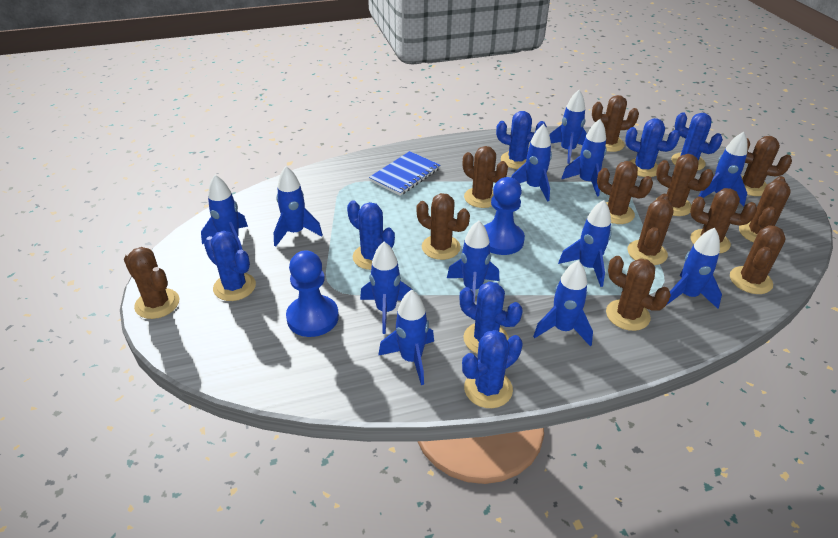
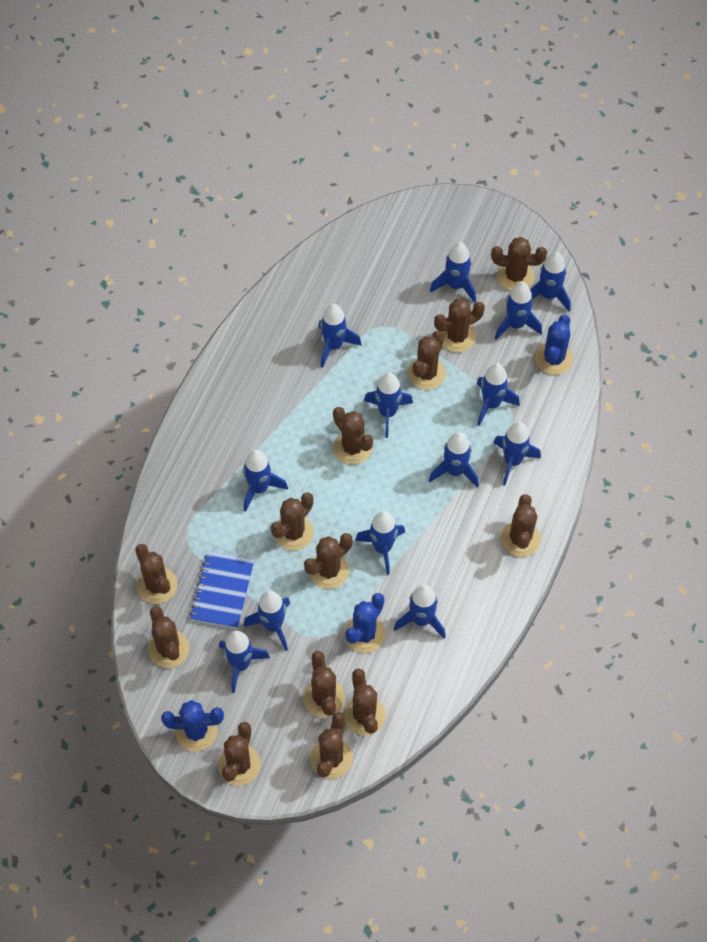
blue cactus: [204,231,256,301] [347,200,395,270] [460,281,523,354] [462,330,523,408] [496,111,547,169] [625,118,680,177] [671,112,723,171] = 7 -> [161,700,224,752] [344,593,385,653] [535,315,573,375] = 3
blue pawn: [286,250,339,337] [484,177,525,255] = 2 -> none = 0
blue rocket: [201,175,248,250] [274,166,323,247] [360,242,412,334] [378,290,434,385] [447,221,499,304] [511,124,552,202] [533,260,593,346] [549,90,587,164] [558,200,612,287] [561,119,607,196] [667,228,722,309] [698,132,747,207] = 12 -> [219,631,270,693] [243,450,288,512] [244,591,290,651] [318,303,362,368] [355,511,405,575] [364,372,413,438] [394,585,446,638] [429,432,479,488] [430,242,476,303] [477,363,520,426] [493,422,541,485] [494,282,542,340] [530,252,571,312] = 13
brown cactus: [124,247,179,319] [416,193,470,260] [463,146,508,208] [592,95,639,152] [597,161,653,224] [606,256,671,331] [627,193,674,265] [656,154,714,216] [690,188,757,254] [730,225,786,294] [739,176,791,242] [741,136,792,196] = 12 -> [135,544,177,604] [148,606,189,668] [218,722,261,786] [271,492,314,550] [303,651,345,718] [304,533,353,589] [310,712,353,779] [333,407,373,465] [344,669,386,736] [408,331,446,390] [434,299,485,352] [491,237,547,290] [501,494,541,557] = 13

